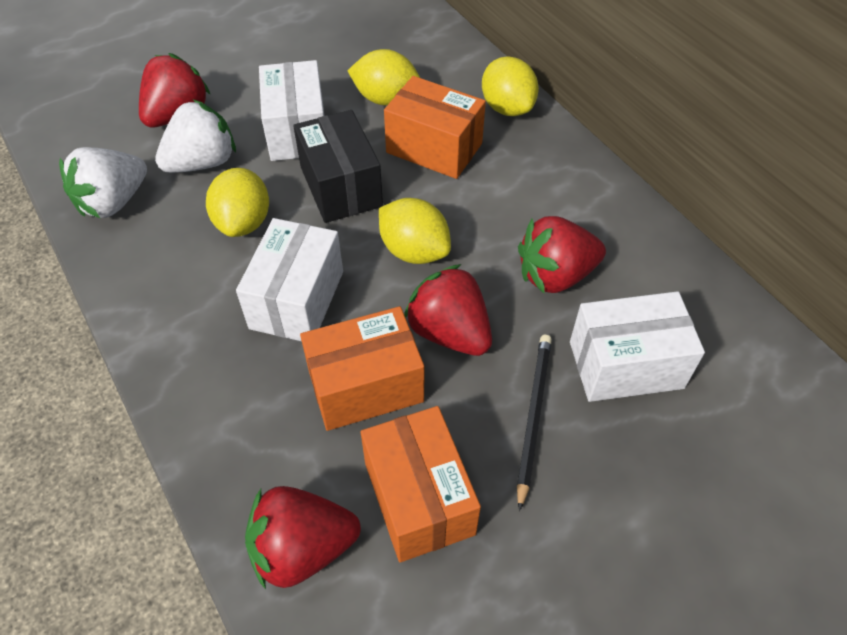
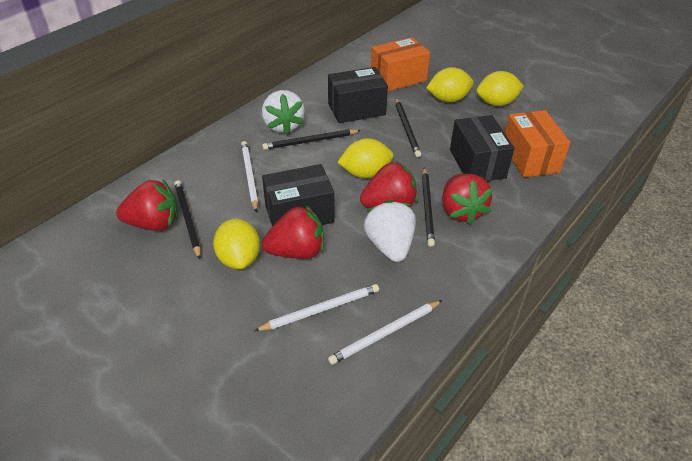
black box: [293,110,383,223] = 1 -> [262,164,334,227] [328,67,388,123] [450,115,514,181] = 3
black pencil: [517,335,552,511] = 1 -> [174,180,201,259] [262,129,361,150] [395,98,421,157] [422,167,435,247] = 4
orange box: [300,306,424,431] [361,406,481,562] [384,76,486,179] = 3 -> [371,37,430,91] [505,110,570,177] = 2
white box: [236,218,343,341] [259,60,324,161] [570,291,705,402] = 3 -> none = 0
white pencil: none = 0 -> [241,141,258,212] [254,284,379,331] [328,300,442,365] = 3

